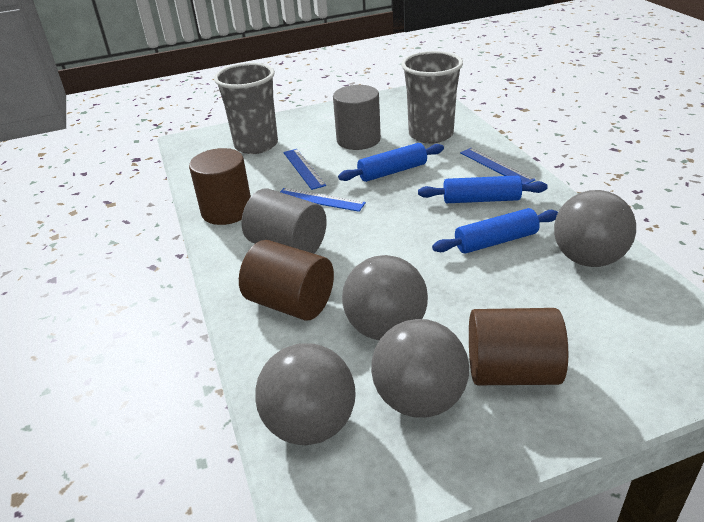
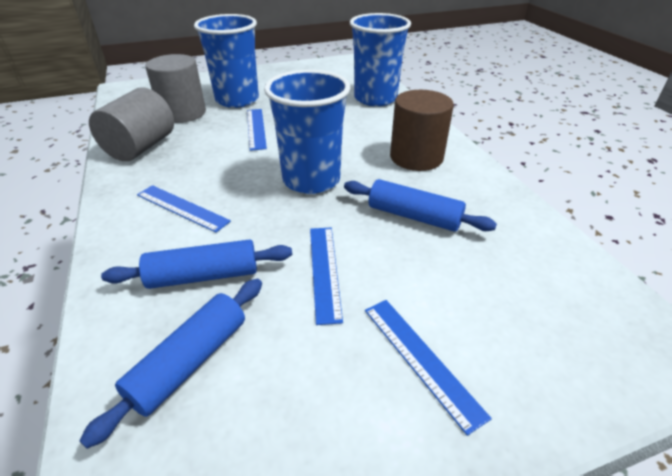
blue cup: none = 0 -> [194,14,259,108] [264,70,350,194] [350,13,411,106] = 3
blue ruler: [280,188,366,212] [283,149,326,190] [460,148,536,184] = 3 -> [137,185,231,233] [247,109,267,151] [310,228,343,325] [365,300,492,436] = 4
brown cylinder: [189,148,251,225] [239,240,334,321] [469,308,568,385] = 3 -> [390,90,454,171] = 1
grey ball: [255,343,356,445] [342,255,428,340] [371,319,469,418] [554,190,636,267] = 4 -> none = 0
grey cup: [214,63,278,154] [401,51,463,144] = 2 -> none = 0

